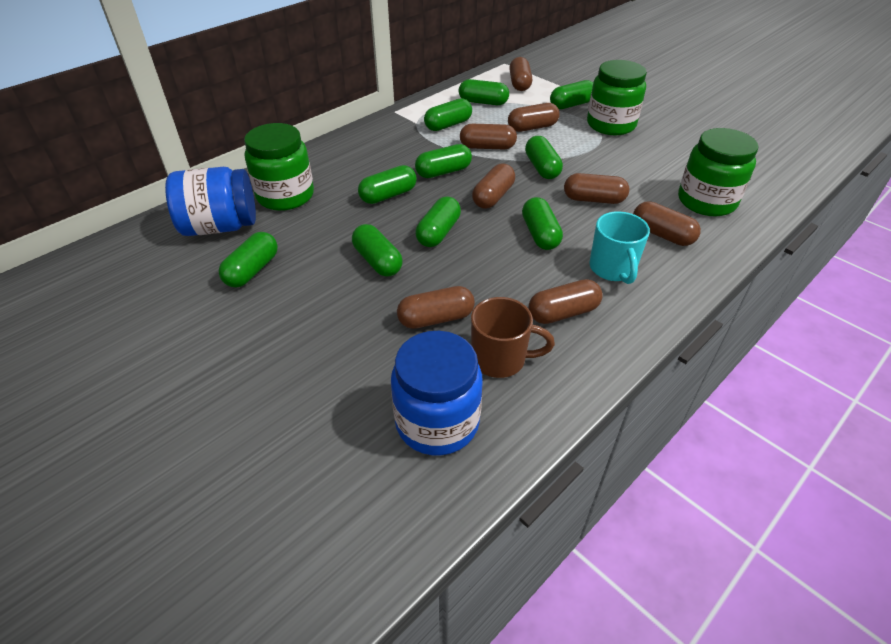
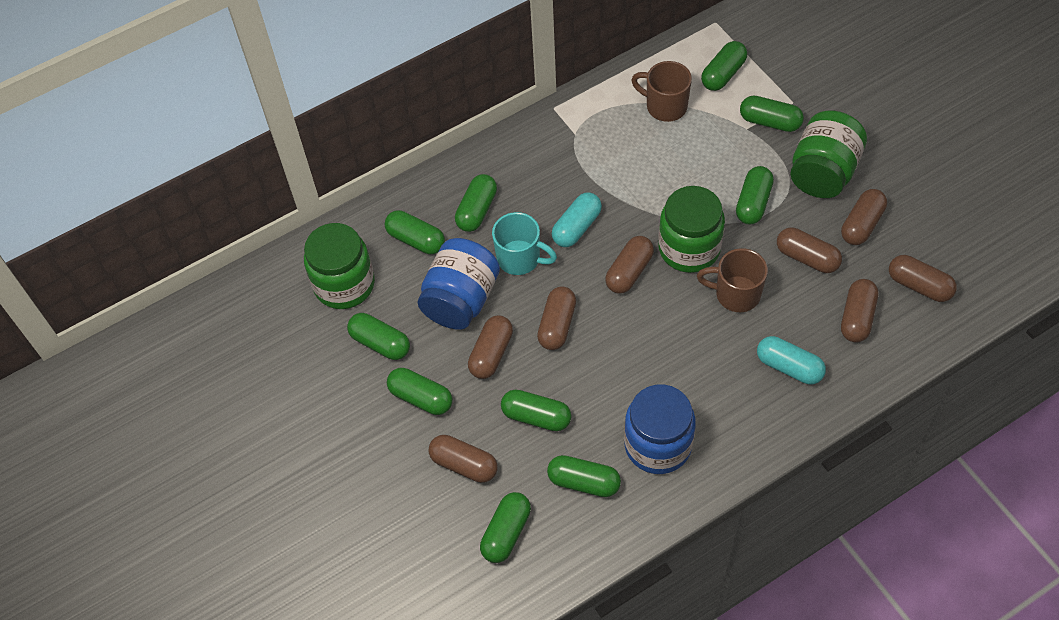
brown mug: [471,297,555,378] = 1 -> [631,61,692,122] [697,248,768,312] = 2
turquoise capsule: none = 0 -> [552,192,602,247] [757,336,826,384] = 2

